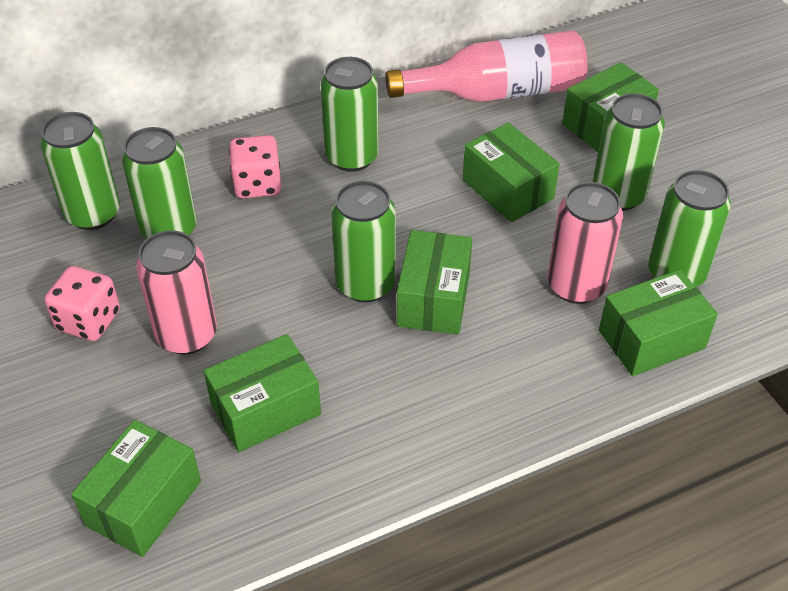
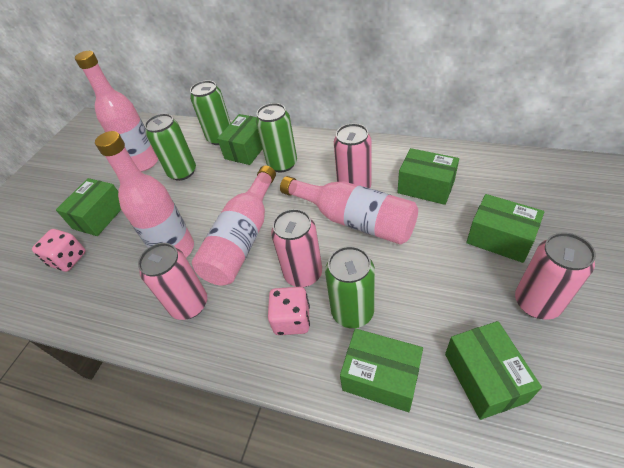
green can: [40,112,120,230] [122,127,197,239] [321,57,379,172] [331,181,396,302] [593,93,665,211] [648,170,731,287] = 6 -> [145,113,196,181] [190,80,231,145] [256,103,297,172] [325,246,375,328] = 4
pink bottle: [385,30,587,102] = 1 -> [75,51,158,172] [95,131,194,257] [192,165,276,286] [280,176,418,245] = 4
pink can: [136,230,217,355] [548,182,623,304] = 2 -> [138,243,207,320] [271,209,322,287] [334,123,372,188] [515,233,596,320] = 4

